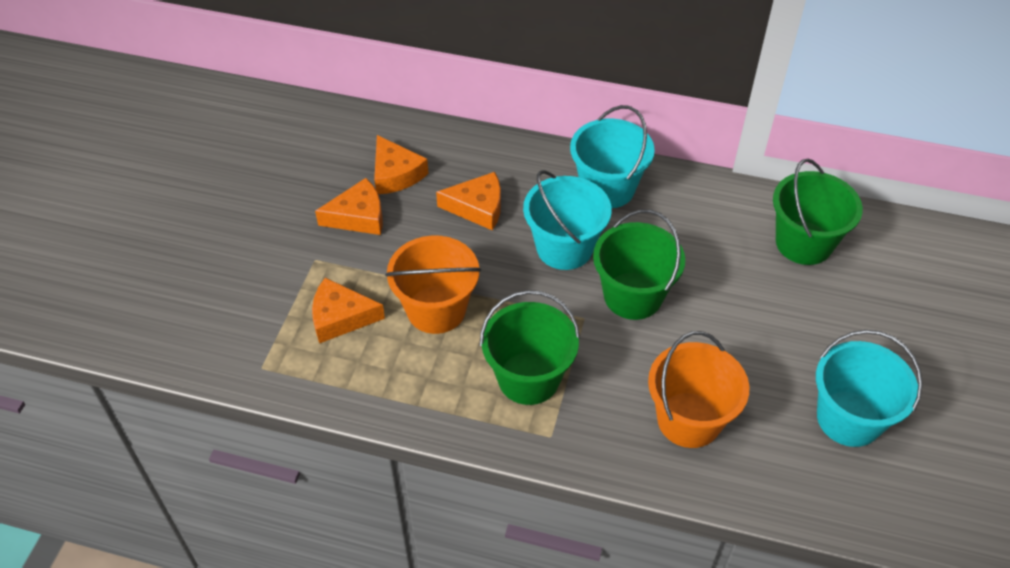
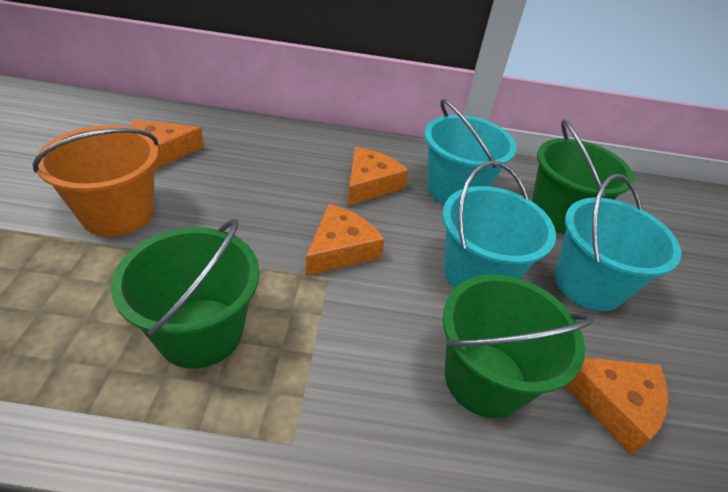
orange bucket: [385,235,481,334] [648,331,749,448] = 2 -> [32,125,159,237] = 1

